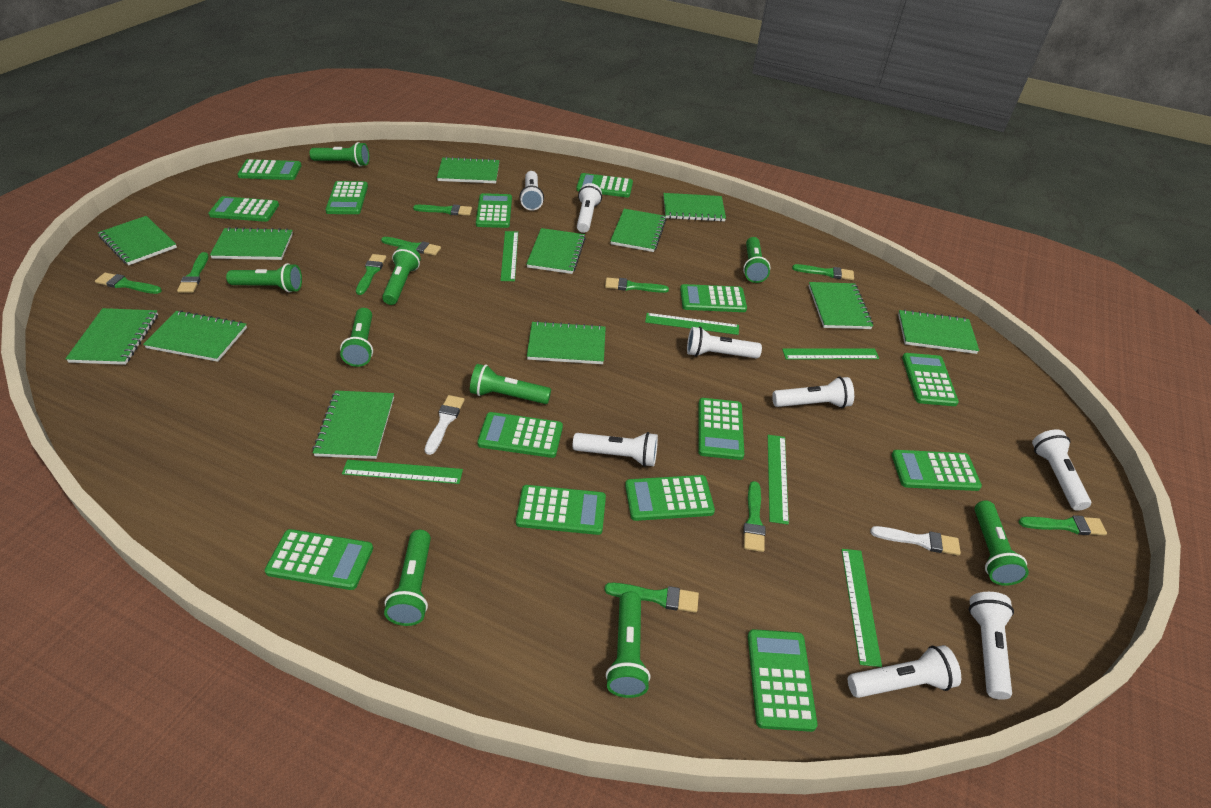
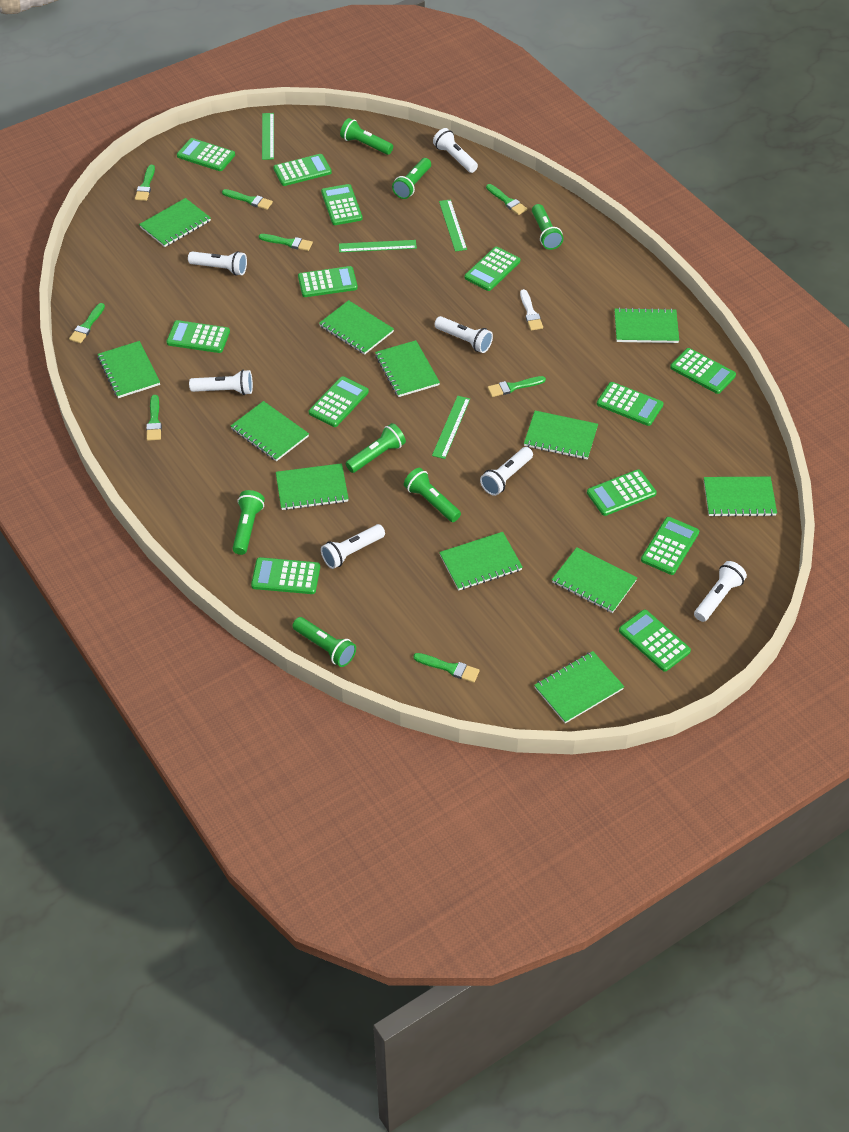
green brush: [95,273,162,294] [177,252,208,293] [356,254,386,295] [381,237,441,256] [413,205,472,216] [604,583,699,613] [605,277,669,293] [743,481,765,552] [792,264,854,280] [1018,515,1107,535] = 10 -> [69,303,105,343] [135,165,155,201] [146,395,162,441] [222,189,273,210] [259,234,313,251] [413,653,480,683] [486,184,527,215] [487,376,546,397] = 8
green calculator: [208,196,279,222] [237,159,302,180] [265,529,373,590] [325,181,368,214] [476,193,512,228] [477,412,563,458] [516,485,606,535] [576,173,633,197] [625,475,715,521] [680,284,747,312] [698,398,744,460] [748,629,818,732] [891,450,982,491] [902,353,959,406] = 14 -> [166,320,230,353] [177,138,235,171] [251,557,320,594] [273,154,332,186] [298,266,358,297] [309,376,369,427] [321,184,363,225] [464,247,520,291] [587,469,657,516] [597,382,663,426] [619,610,691,672] [641,517,699,575] [670,348,736,394] = 13
green flashlight: [226,263,302,293] [310,142,369,167] [340,308,373,367] [382,246,421,305] [384,530,431,626] [470,364,551,404] [606,592,650,698] [743,237,771,283] [974,501,1029,586] = 9 -> [233,490,265,555] [293,617,356,667] [340,118,393,155] [346,423,406,473] [392,158,431,199] [404,468,461,522] [532,204,563,250] = 7
green ruler: [342,460,463,484] [500,231,518,281] [645,313,739,335] [768,435,789,525] [782,348,879,359] [841,549,882,667] = 6 -> [262,113,274,160] [339,240,417,252] [432,396,470,459] [439,199,467,252] = 4
white brush: [425,395,465,455] [870,526,961,556] = 2 -> [520,289,543,330] = 1
white flashlight: [520,171,544,211] [573,432,658,467] [577,183,602,233] [687,327,762,358] [772,377,854,408] [848,645,961,698] [969,592,1014,700] [1032,429,1091,511] = 8 -> [188,251,247,276] [189,370,253,395] [321,524,385,569] [433,128,478,173] [435,316,493,353] [480,447,533,496] [694,561,747,622] = 7

